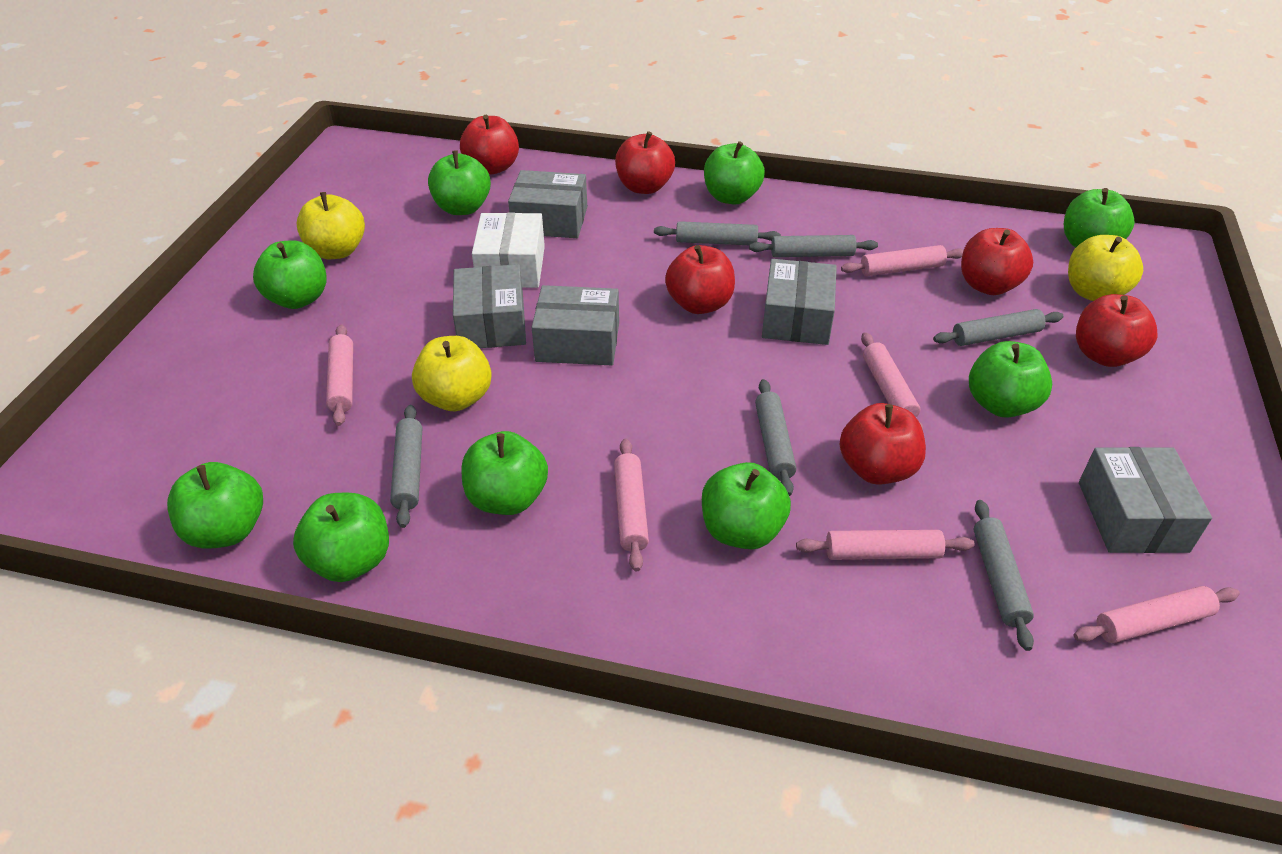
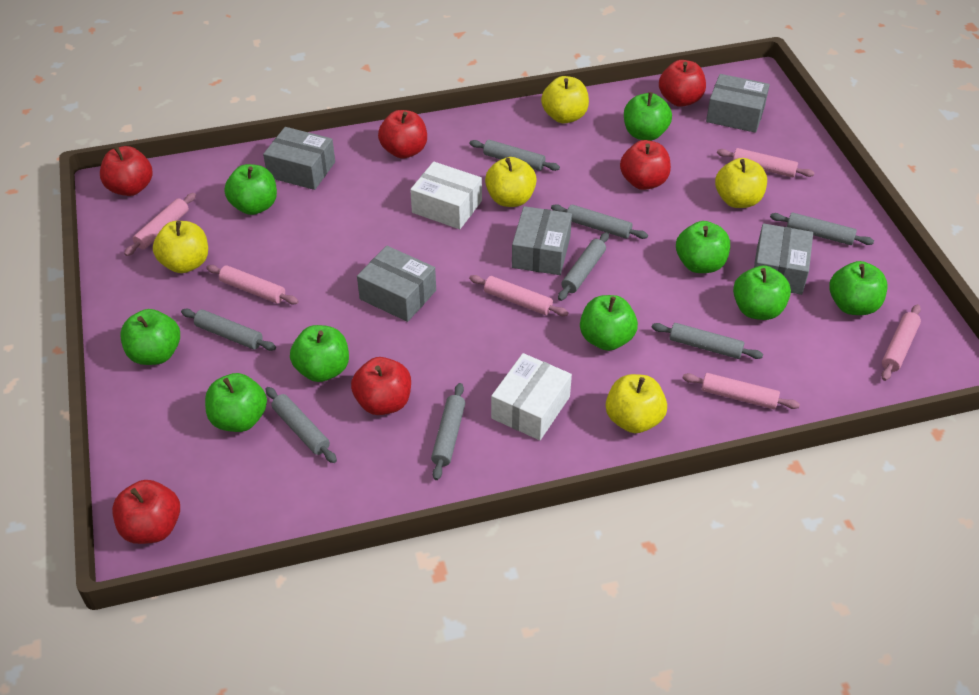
grey rolling pin: [390,405,422,528] [654,221,781,245] [749,235,878,257] [755,379,797,496] [933,309,1063,346] [974,500,1034,651] = 6 -> [181,309,276,351] [265,387,337,463] [431,383,465,480] [469,140,560,171] [551,204,648,239] [558,232,609,301] [652,323,763,359] [770,212,874,245] = 8
white box: [472,213,545,288] = 1 -> [410,162,482,229] [491,353,572,440] = 2
yellow apple: [297,192,365,259] [412,336,492,411] [1068,235,1143,301] = 3 -> [153,221,208,273] [485,157,537,207] [541,76,589,124] [606,374,667,433] [715,158,767,208] = 5

